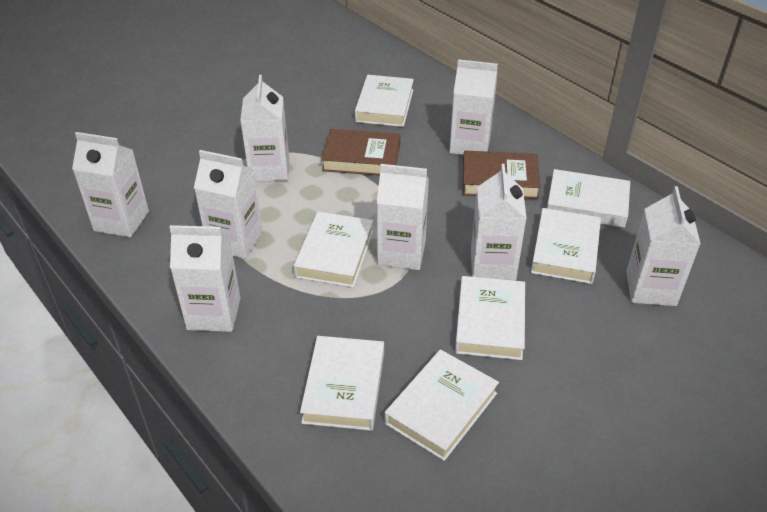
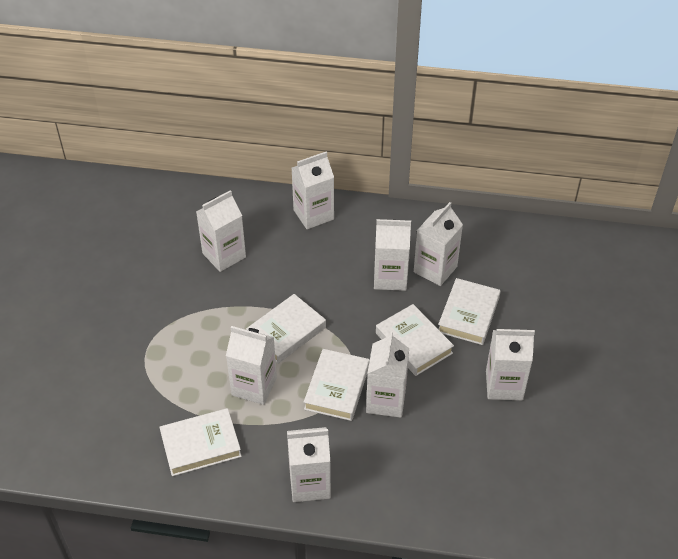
brown book: [321,129,400,176] [463,151,541,199] = 2 -> none = 0
white book: [294,212,373,287] [300,336,384,431] [355,75,414,127] [385,349,499,461] [455,276,525,360] [531,208,601,284] [547,169,630,228] = 7 -> [159,408,242,476] [246,294,326,364] [304,349,370,421] [376,304,454,376] [438,278,501,345] = 5

